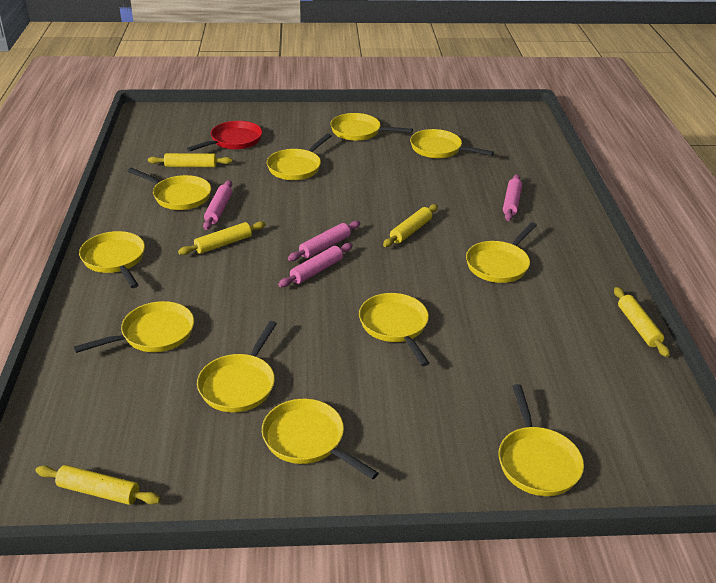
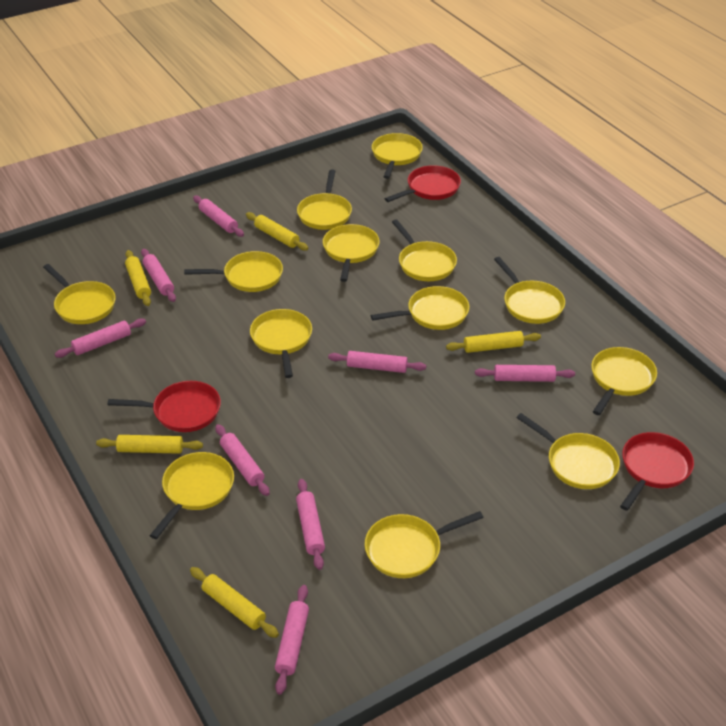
pink rolling pin: [203,180,232,230] [278,243,353,287] [288,221,360,261] [503,174,522,221] = 4 -> [55,319,146,358] [141,249,176,302] [193,195,244,237] [215,424,270,496] [275,585,309,695] [296,479,325,570] [328,351,426,373] [475,365,575,382] = 8
red pan: [186,121,262,152] = 1 -> [108,381,221,432] [385,165,461,202] [620,432,694,511] = 3
yellow pan: [73,301,194,353] [79,231,145,288] [128,168,211,210] [197,321,277,412] [262,399,379,480] [267,133,332,180] [330,113,413,141] [359,293,430,366] [410,129,494,158] [466,222,537,283] [498,384,584,496] = 11 -> [43,264,116,324] [150,452,234,539] [184,251,283,292] [250,309,312,378] [297,170,352,230] [323,224,380,282] [365,511,484,578] [371,286,469,330] [372,133,423,179] [392,219,457,281] [494,257,565,324] [517,413,620,489] [591,347,657,415] = 13

